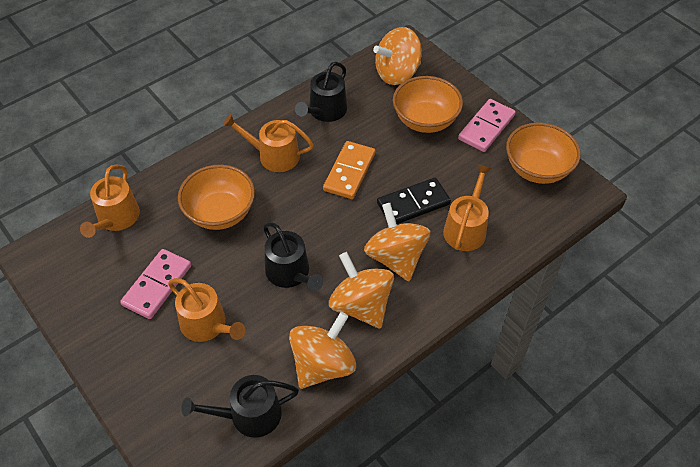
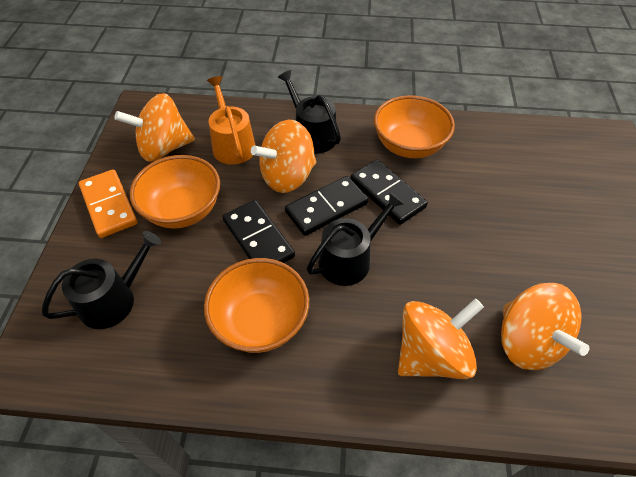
black domino: [377,178,451,224] = 1 -> [222,200,295,263] [285,176,368,236] [350,160,428,225] = 3
orange watering can: [80,164,140,238] [168,278,245,342] [223,114,314,172] [443,164,492,251] = 4 -> [207,76,256,165] = 1
pink domino: [120,249,191,319] [458,99,515,152] = 2 -> none = 0

